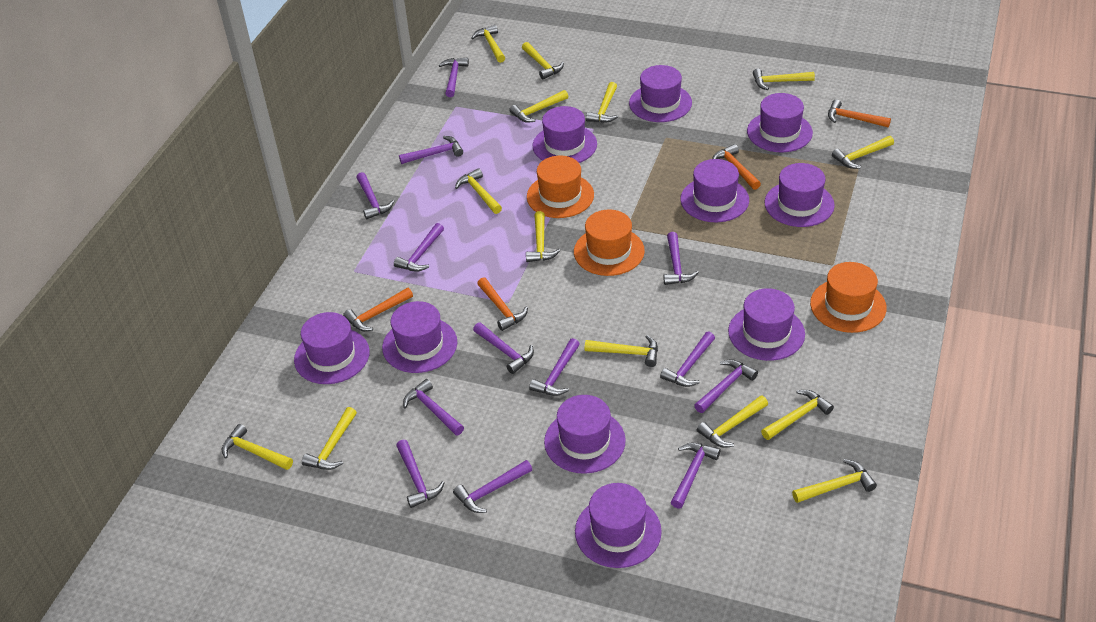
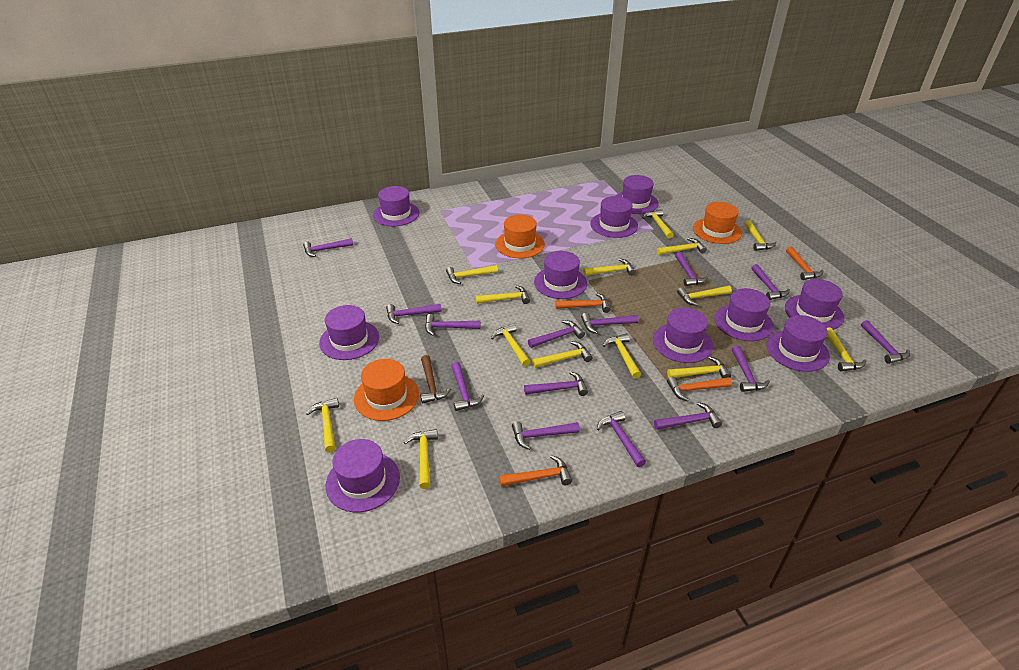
brown hammer: none = 0 -> [420,355,451,404] = 1
purple hammer: [356,172,394,219] [394,223,444,272] [396,440,444,508] [399,136,463,164] [403,379,464,436] [439,57,469,97] [453,460,532,513] [473,322,534,374] [529,338,580,396] [660,331,715,387] [664,232,699,285] [671,443,721,509] [694,359,758,413] = 13 -> [303,238,353,257] [386,304,442,324] [425,314,480,336] [451,362,484,411] [512,422,580,450] [524,371,588,396] [528,320,585,348] [581,313,638,334] [597,411,646,467] [654,402,722,430] [675,252,708,286] [732,345,770,392] [752,264,790,300] [861,320,910,364] = 14

